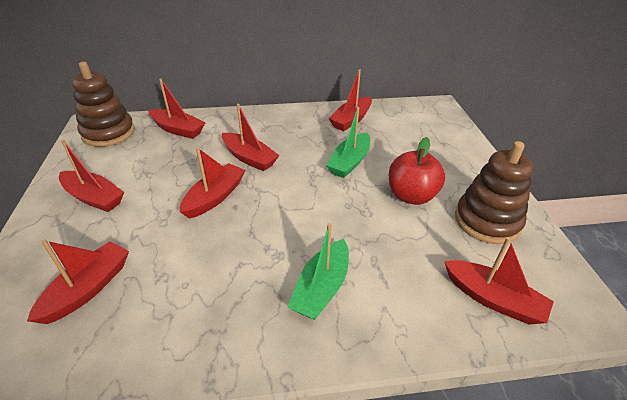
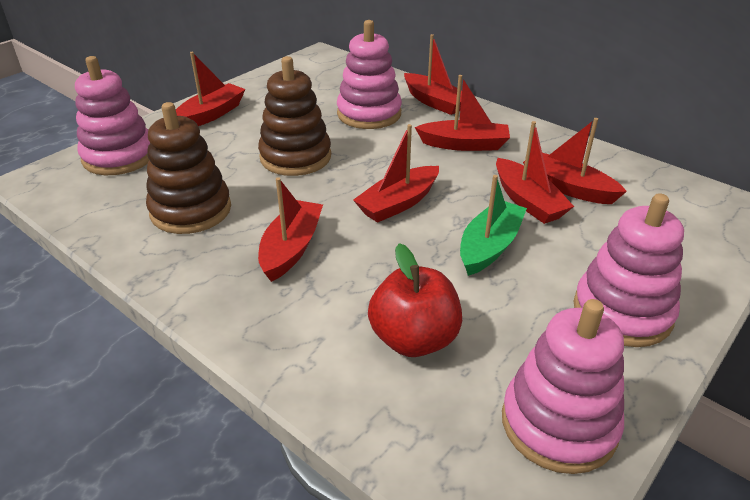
green boat: [287,223,349,320] [326,107,370,178] = 2 -> [460,175,527,276] = 1
pink stacking toy: none = 0 -> [75,56,150,175] [337,20,402,129] [502,299,624,474] [574,193,684,347] = 4

